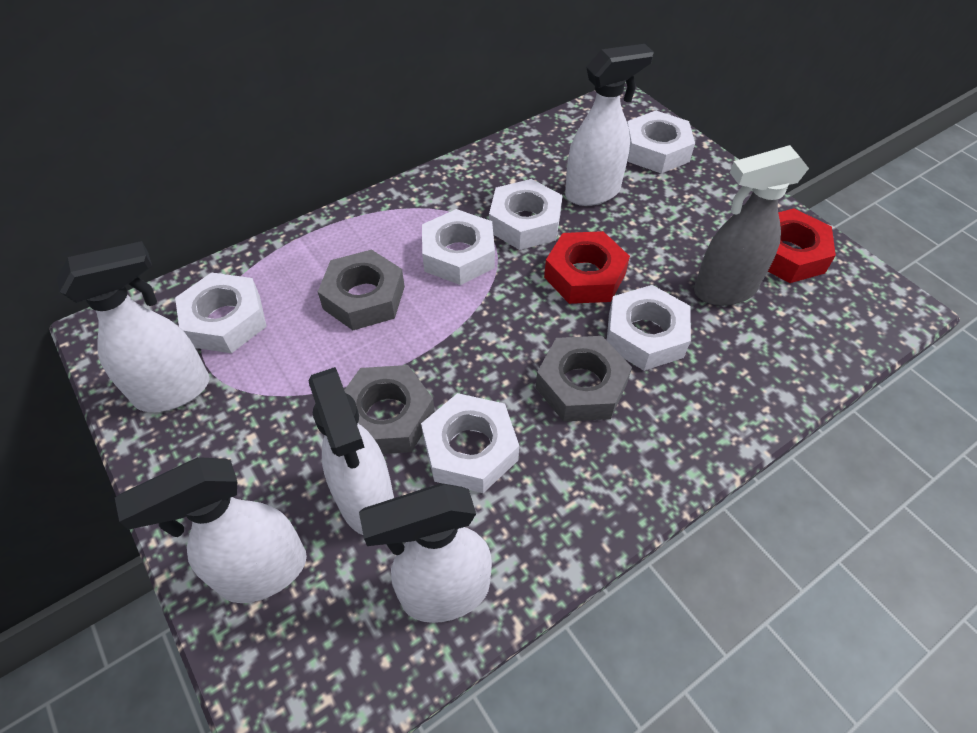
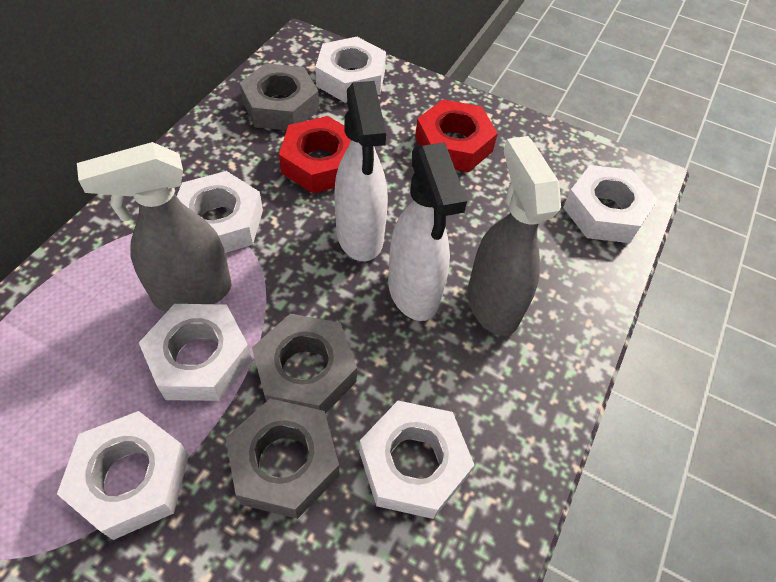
grey spray bottle: [694,145,809,306] = 1 -> [77,142,231,312] [467,136,561,336] = 2
white spray bottle: [57,241,210,412] [115,457,307,603] [309,367,394,535] [359,483,492,623] [565,44,654,206] = 5 -> [334,81,388,261] [388,142,467,321] = 2

